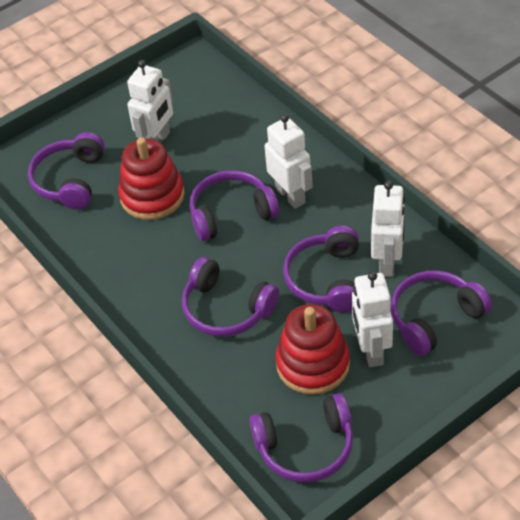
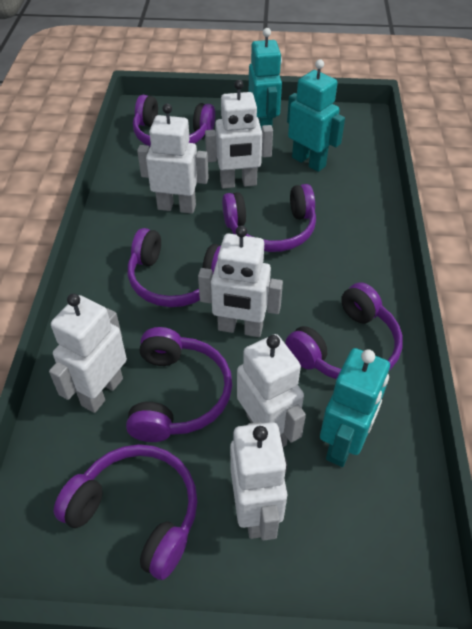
red stacking toy: [118,137,185,220] [276,304,350,395] = 2 -> none = 0
turquoise robot: none = 0 -> [249,28,282,130] [287,59,345,172] [320,348,390,467] = 3
white robot: [127,60,173,141] [265,114,313,209] [352,271,393,367] [371,181,405,277] = 4 -> [49,294,127,413] [137,104,209,214] [198,226,283,337] [205,80,273,189] [230,422,288,540] [237,334,306,447] = 6

